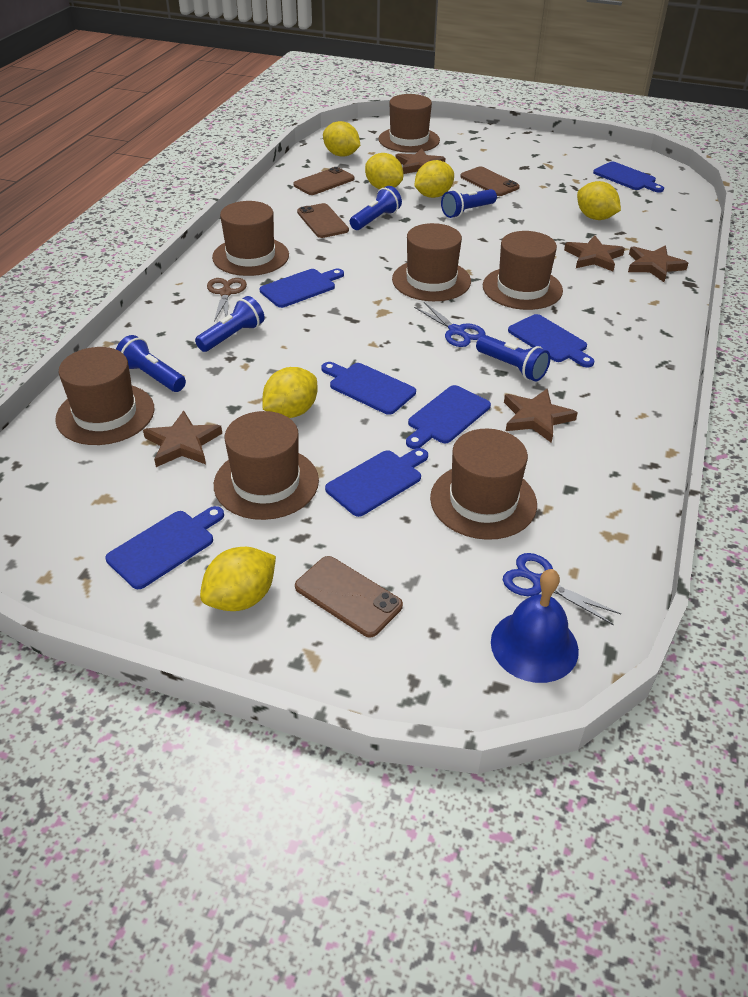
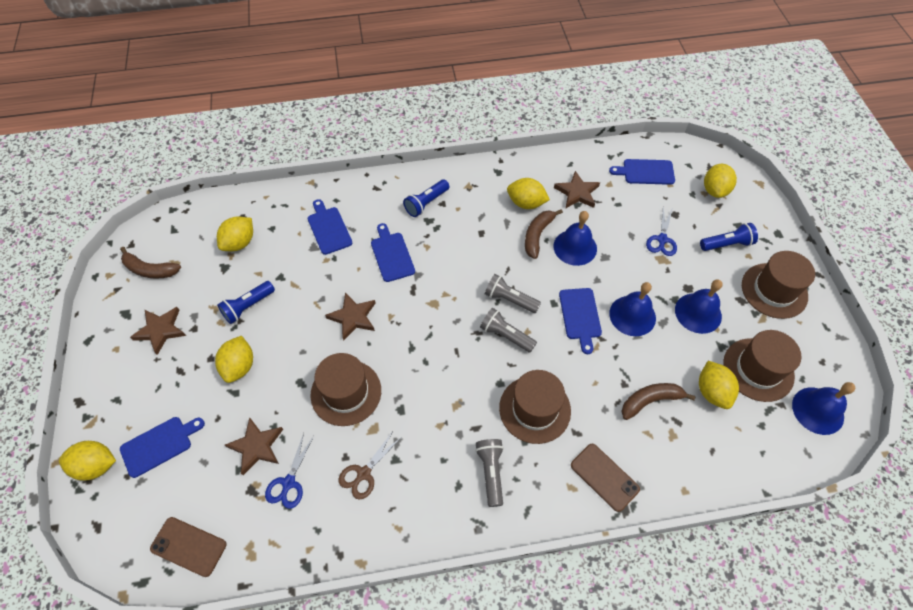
blue bell: [491,569,579,683] = 1 -> [554,211,597,266] [609,282,656,336] [675,279,723,334] [792,382,855,435] = 4
blue cutting board: [106,506,224,589] [260,269,344,308] [321,362,416,415] [325,448,428,517] [406,385,491,449] [508,314,594,367] [593,161,664,192] = 7 -> [120,417,205,478] [308,199,352,255] [371,223,415,282] [559,288,602,354] [609,159,675,185] = 5
blue flashlight: [116,335,186,392] [195,296,265,352] [350,186,402,230] [441,189,497,218] [476,335,550,381] = 5 -> [217,281,275,324] [403,179,449,217] [700,223,758,251] = 3
brown banana: none = 0 -> [120,247,181,279] [525,209,563,259] [621,383,696,420] = 3
brown hat: [55,347,155,445] [212,201,289,276] [214,411,319,520] [378,94,440,153] [392,223,471,301] [430,429,537,540] [483,231,563,310] = 7 -> [310,353,381,426] [499,370,571,444] [723,330,801,402] [742,251,815,319] = 4
brown phone: [293,167,354,195] [295,556,403,638] [297,203,349,238] [460,167,520,196] = 4 -> [150,517,226,577] [571,444,640,512] = 2
brown star: [143,410,222,467] [395,149,445,174] [504,388,578,443] [564,235,625,271] [628,245,688,282] = 5 -> [130,307,186,355] [225,417,283,475] [325,293,376,341] [554,171,600,208] = 4
grey flashlight: none = 0 -> [475,439,504,507] [480,308,537,353] [485,274,541,313] = 3

